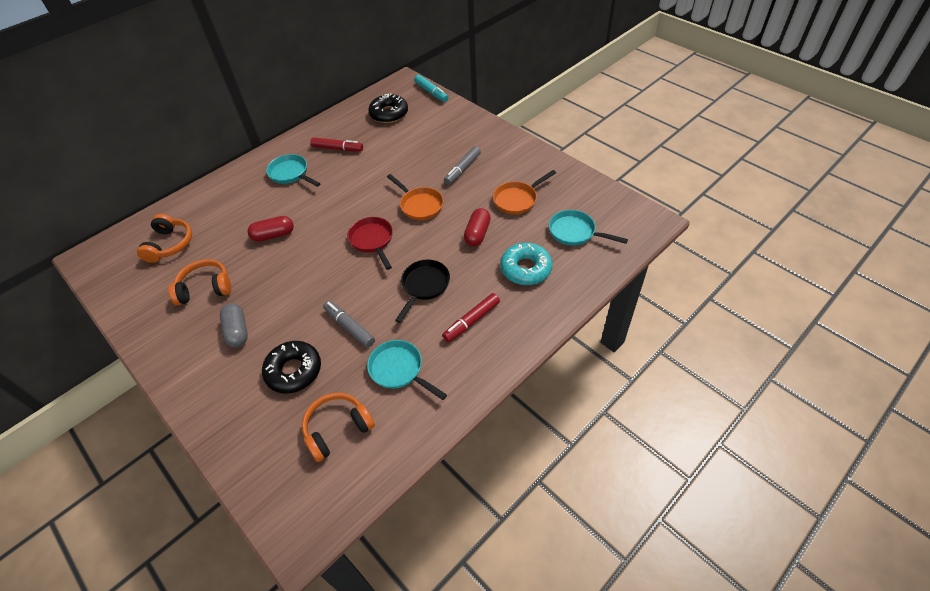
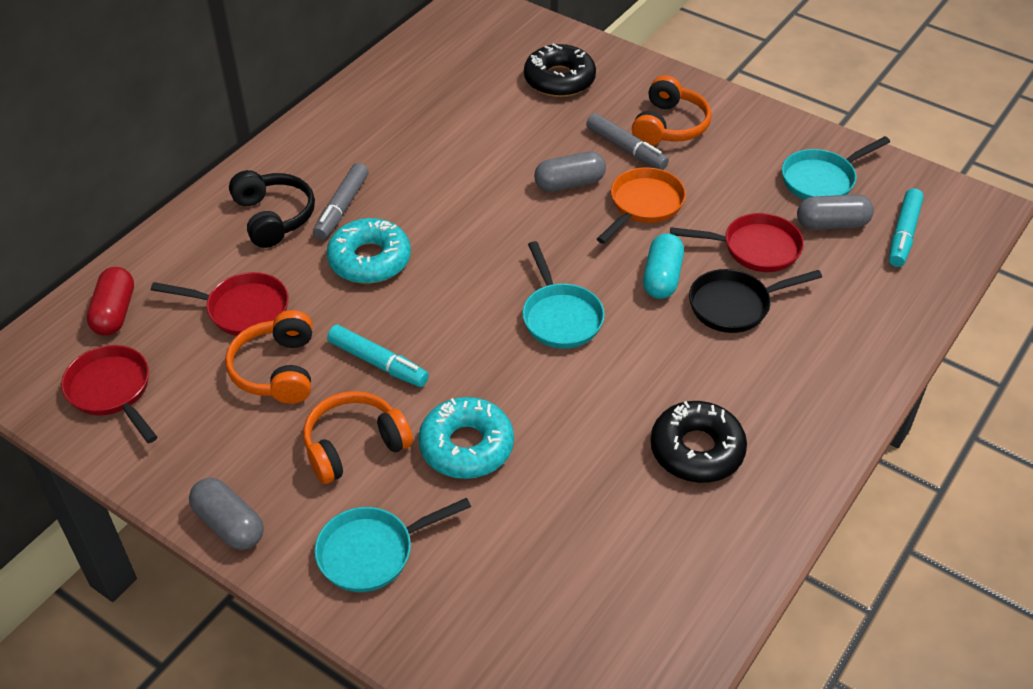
black headphones: none = 0 -> [229,170,315,248] = 1
grey capsule: [220,303,248,347] = 1 -> [189,478,264,550] [534,151,606,192] [797,194,874,230] = 3
orange pan: [387,174,444,220] [493,170,556,215] = 2 -> [597,167,686,244] = 1
red capsule: [247,216,294,242] [464,208,491,246] = 2 -> [87,267,134,336] = 1
red marker: [311,137,363,152] [442,293,500,342] = 2 -> none = 0
red pan: [347,217,393,270] = 1 -> [61,345,157,443] [151,272,289,336] [670,213,804,272] = 3
turquoise capsule: none = 0 -> [643,233,684,299] = 1
turquoise donut: [500,243,552,285] = 1 -> [327,218,411,284] [418,397,514,479] = 2
turquoise marker: [414,75,449,102] = 1 -> [327,325,429,387] [889,188,924,267] = 2

